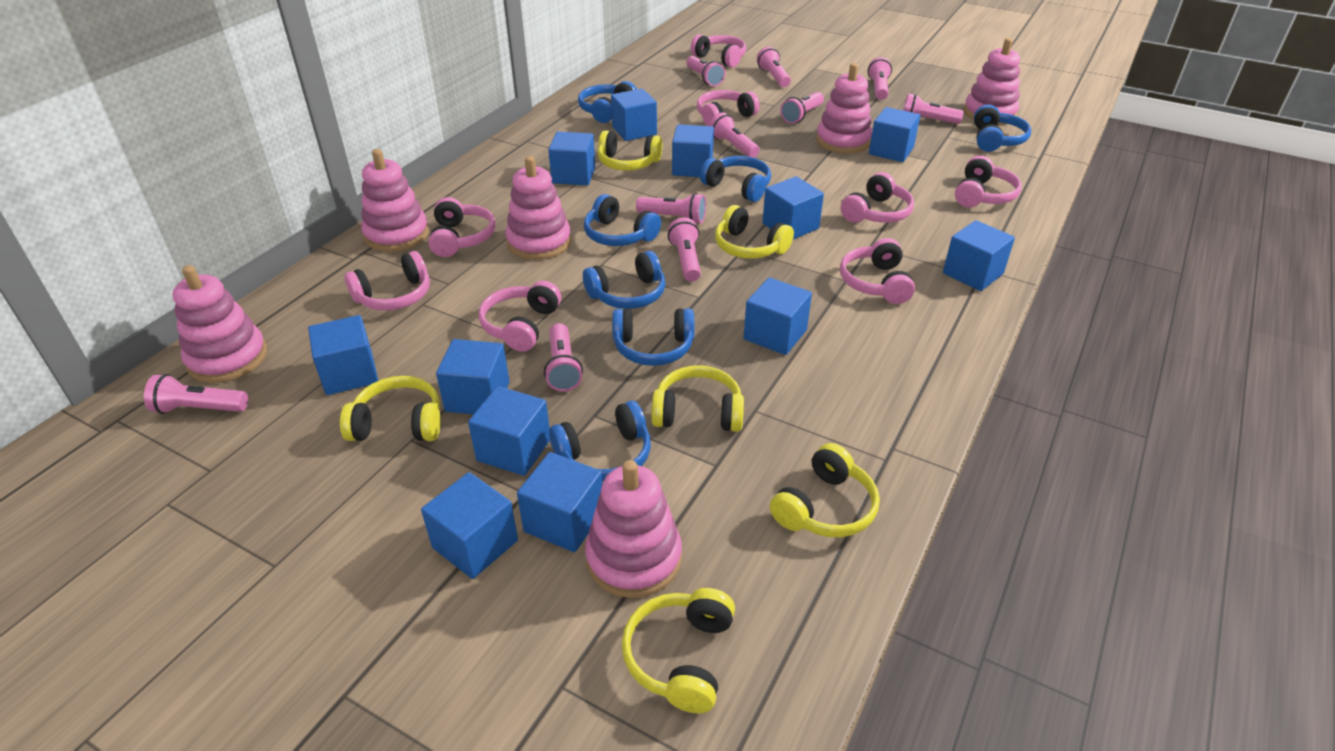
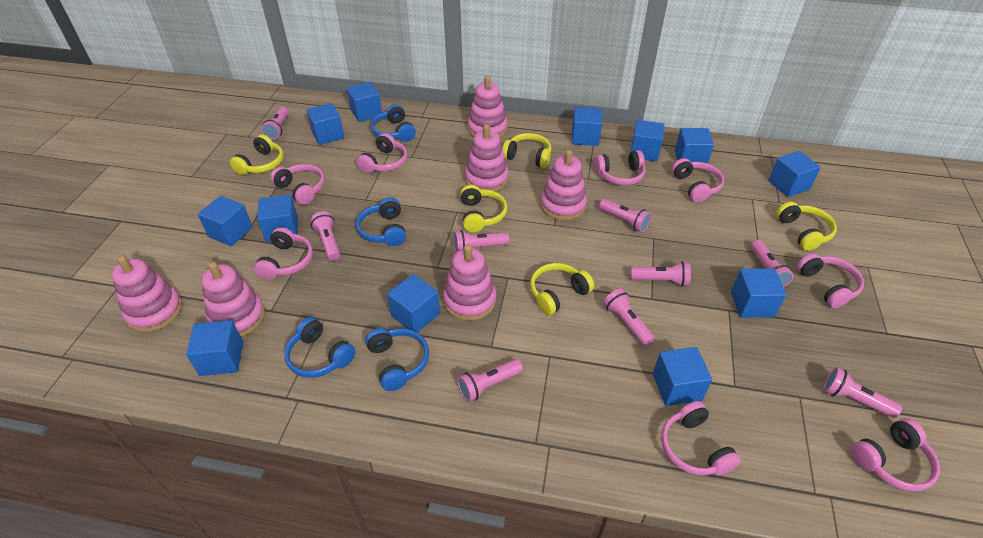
blue headphones: [549,401,651,481] [578,81,637,123] [583,251,665,309] [584,194,661,246] [612,308,694,366] [700,156,771,202] [974,105,1031,152] = 7 -> [284,317,356,378] [356,197,406,246] [365,328,429,391] [370,104,416,142] = 4
pink flashlight: [144,374,248,414] [544,323,583,392] [636,193,706,223] [668,218,701,282] [687,56,725,86] [709,112,760,158] [757,47,791,87] [780,92,824,124] [868,57,892,100] [903,93,964,124] = 10 -> [261,107,289,140] [310,211,340,261] [454,230,509,252] [457,359,523,402] [599,199,652,233] [603,289,655,346] [631,261,691,287] [751,240,794,287] [823,367,902,418] = 9
yellow headphones: [340,376,441,441] [598,130,662,171] [622,588,735,713] [651,365,744,432] [715,205,794,259] [770,443,880,537] = 6 -> [230,134,283,175] [460,185,507,232] [502,133,551,168] [530,263,594,315] [776,202,837,251] = 5

